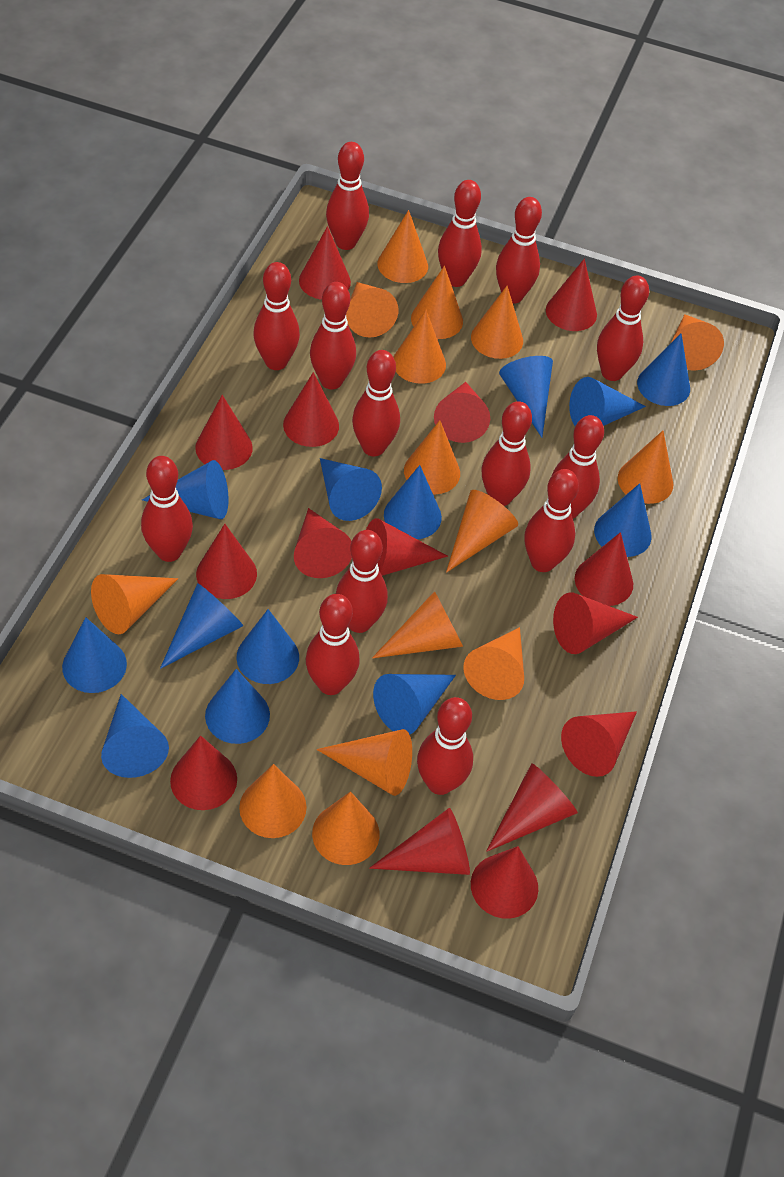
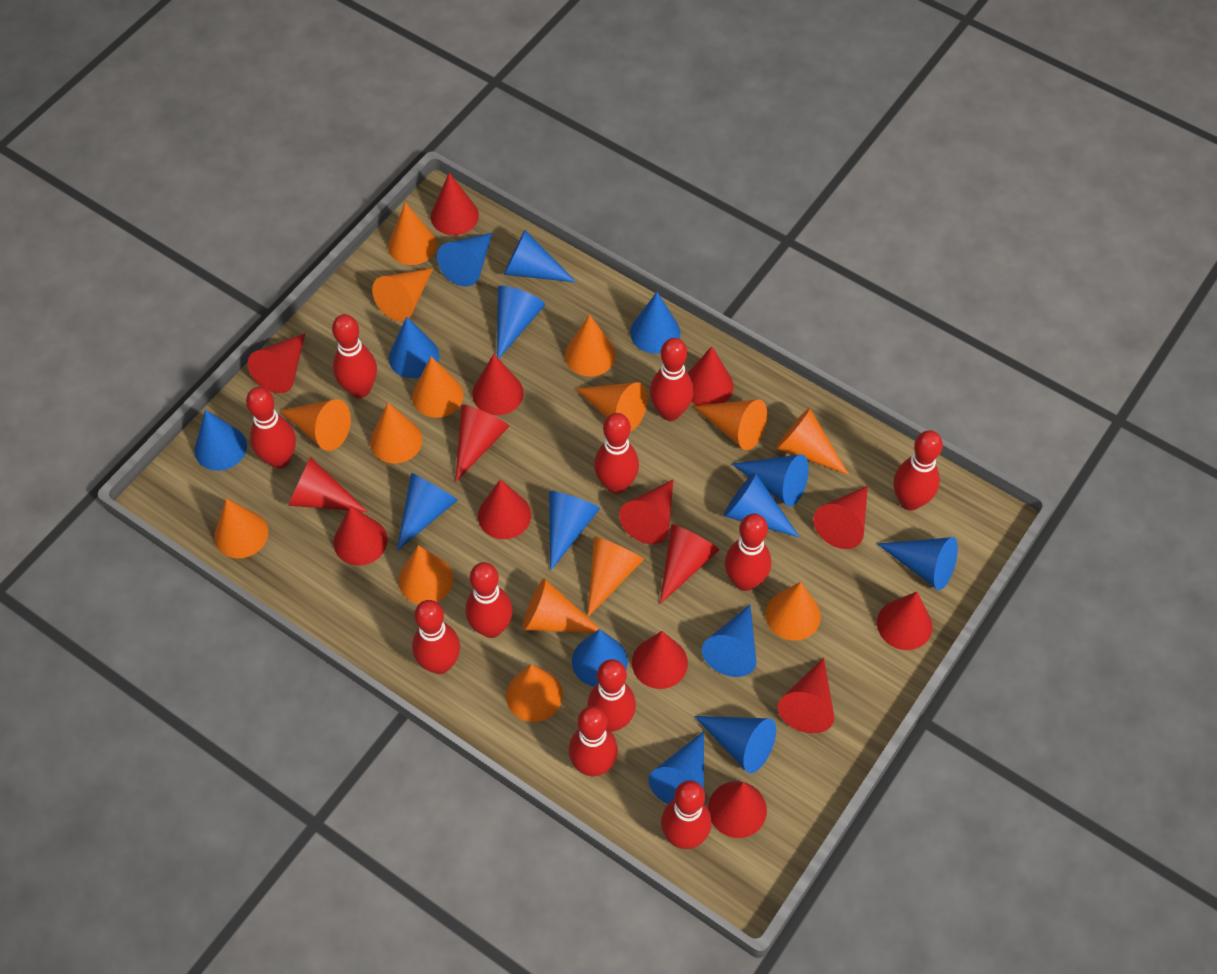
blue cone: [62,617,127,693] [101,694,169,778] [142,460,229,519] [160,583,243,669] [205,669,270,744] [236,609,299,684] [320,458,382,521] [373,674,456,735] [384,465,442,539] [499,356,553,438] [569,377,646,426] [594,483,652,557] [637,334,690,406] = 13 -> [194,410,247,471] [389,317,440,378] [397,473,458,551] [437,233,493,286] [497,286,545,359] [504,230,576,282] [549,491,600,571] [572,629,628,687] [630,292,680,354] [648,731,704,804] [694,716,776,774] [702,604,756,677] [724,473,800,538] [732,454,809,507] [877,537,958,590] = 15
red bowling pin: [141,456,193,562] [253,262,300,370] [306,594,360,695] [310,282,356,389] [326,142,369,250] [336,530,388,633] [352,350,400,456] [417,697,473,795] [438,180,482,287] [482,401,532,506] [496,197,542,304] [524,469,579,572] [552,415,604,519] [597,276,649,381] = 14 -> [246,387,296,469] [332,314,377,398] [412,600,460,674] [466,562,513,638] [569,706,618,776] [587,659,636,732] [594,413,639,494] [650,338,694,421] [661,780,711,849] [725,514,771,591] [894,430,943,511] = 11

